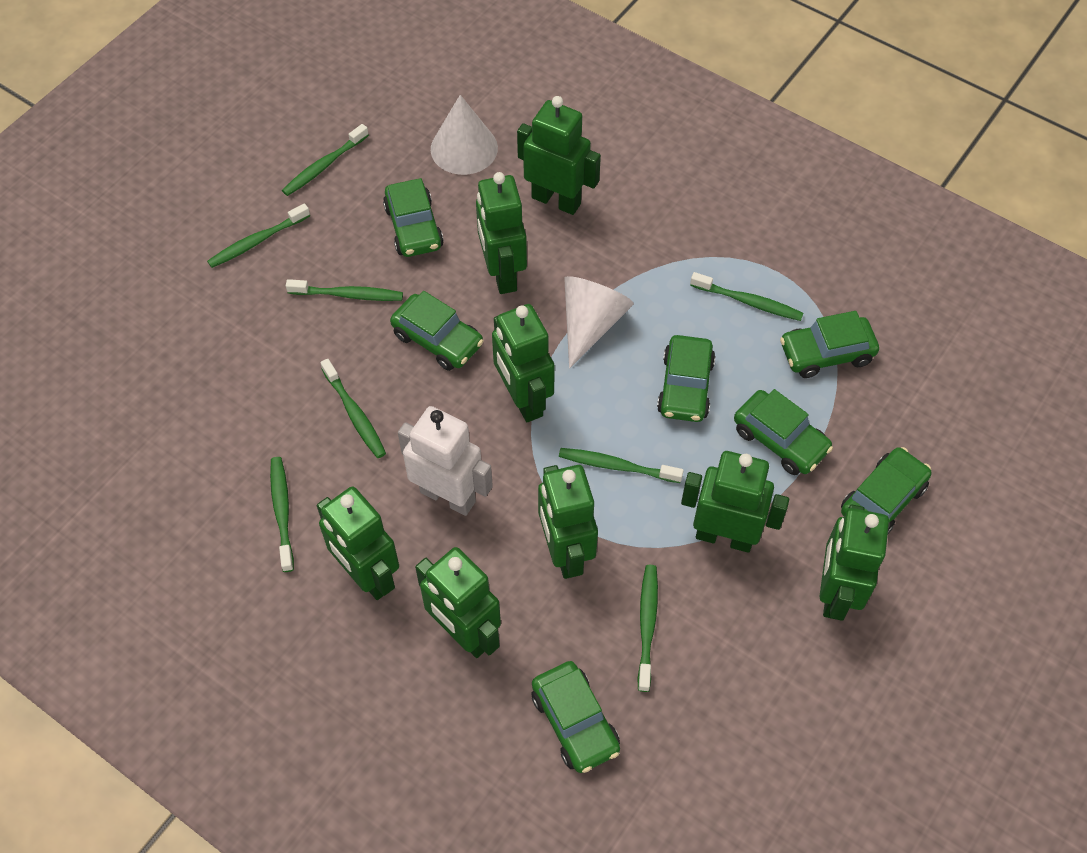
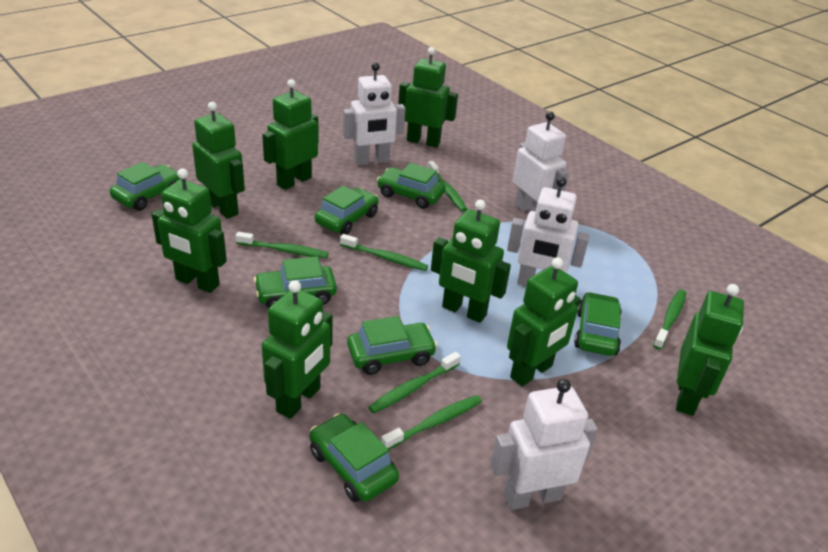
green toothbrush: [207,203,310,268] [270,457,294,572] [282,124,369,196] [286,279,403,301] [320,359,386,458] [559,448,684,483] [637,565,658,692] [690,272,804,321] = 8 -> [235,232,328,258] [340,234,428,271] [368,352,461,414] [381,395,482,449] [427,161,467,212] [653,289,686,350] = 6
white cone: [431,95,498,175] [564,276,634,368] = 2 -> none = 0
white robot: [398,406,493,516] = 1 -> [343,63,405,165] [490,379,598,510] [507,177,590,286] [513,112,569,212] = 4

